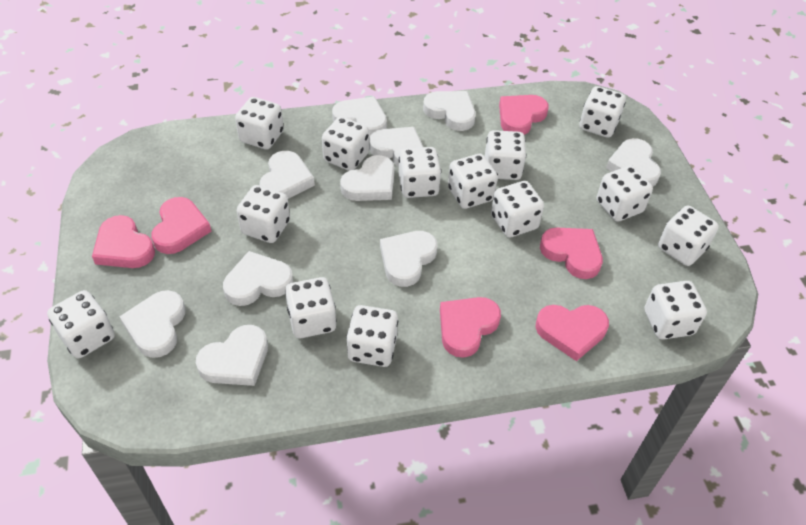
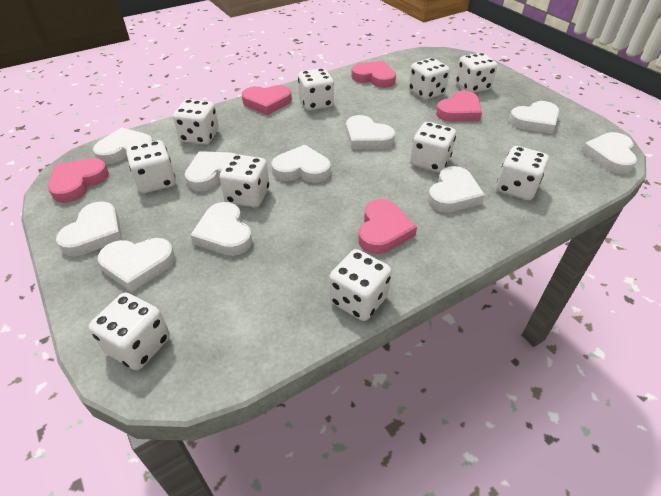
pink heart: [92,215,155,268] [151,197,211,254] [440,297,501,358] [499,95,549,135] [536,305,609,361] [540,227,603,279] = 6 -> [48,158,109,203] [242,85,292,115] [351,61,396,88] [358,199,417,254] [436,91,482,122] = 5
white dice: [47,290,115,358] [235,97,284,150] [237,185,290,243] [285,277,337,338] [322,117,369,171] [346,305,398,367] [399,147,441,198] [448,154,498,209] [485,130,526,180] [491,181,544,238] [579,86,626,138] [596,165,653,222] [644,281,707,340] [658,205,719,266] = 14 -> [88,293,170,370] [126,140,176,193] [173,99,219,145] [220,154,269,207] [298,68,334,111] [329,249,392,321] [409,58,450,100] [410,122,456,172] [456,53,497,93] [496,146,549,200] = 10

